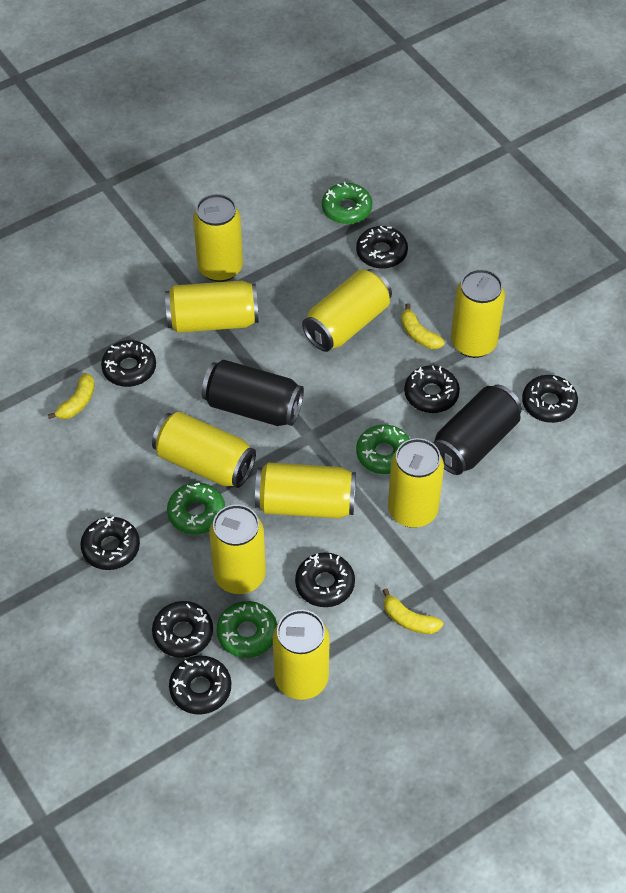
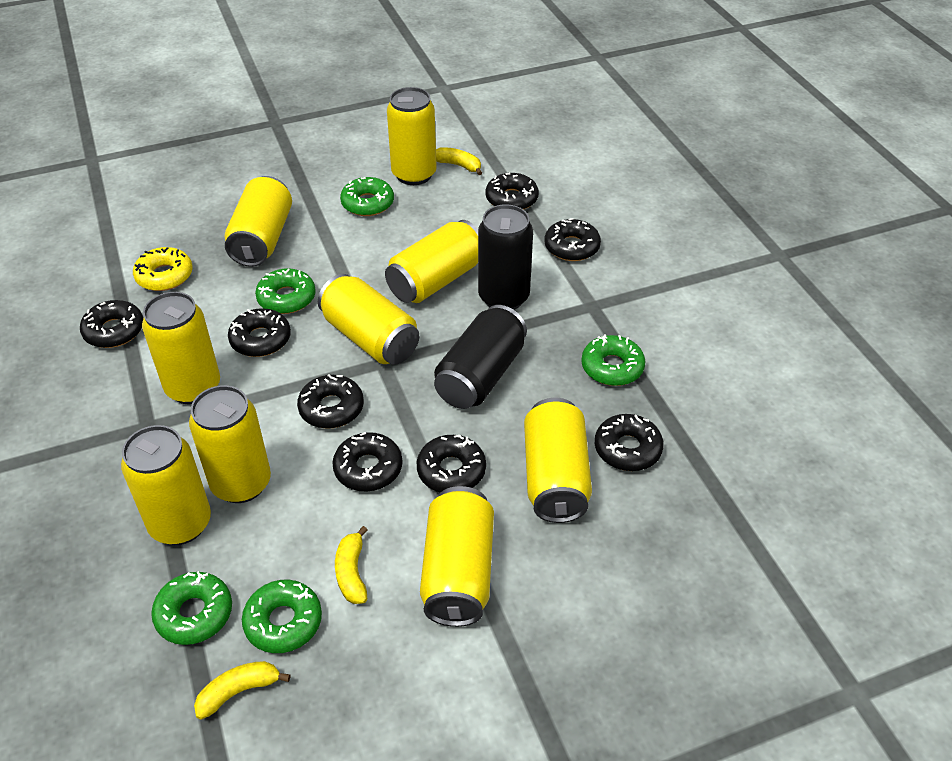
green donut: [167,483,225,535] [217,601,277,658] [322,182,372,224] [356,424,410,474] = 4 -> [151,571,232,645] [242,580,322,653] [255,268,316,314] [340,177,394,216] [581,335,645,386] = 5
yellow donut: none = 0 -> [133,247,193,291] = 1

